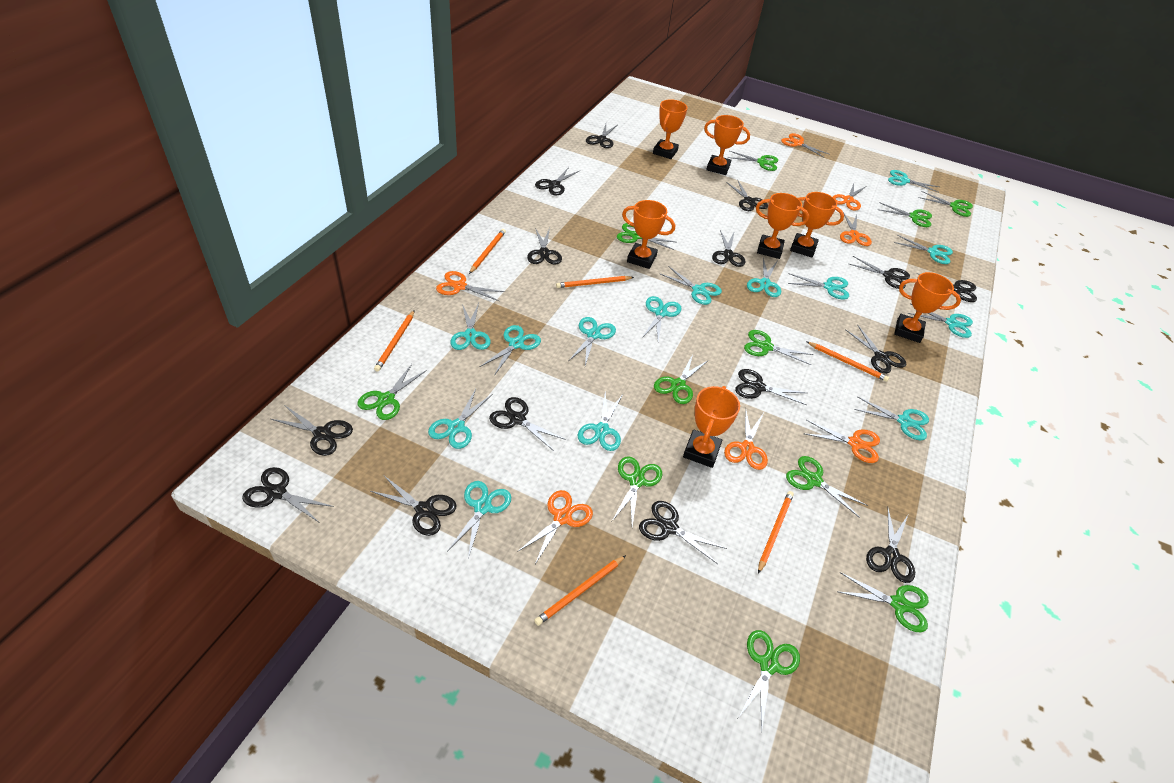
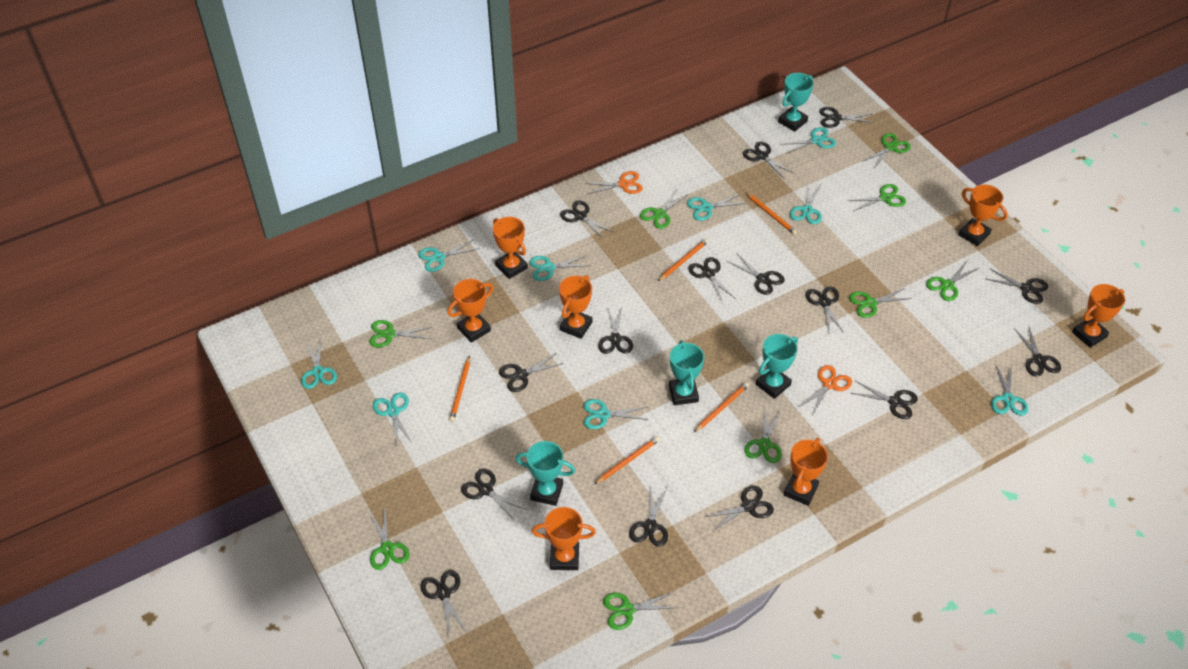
green scissors: [357,364,427,420] [612,456,662,526] [617,223,675,250] [654,354,709,404] [728,151,778,171] [738,630,800,733] [744,330,813,365] [786,456,868,518] [839,572,928,632] [878,202,932,227] [919,191,973,217] = 11 -> [368,510,409,570] [369,320,432,347] [603,592,676,630] [640,189,689,229] [744,410,782,463] [847,184,906,211] [849,288,912,318] [862,133,910,168] [926,261,979,301] = 9
orange pencil: [374,310,415,371] [469,229,506,274] [534,555,626,626] [556,276,634,288] [758,491,794,574] [806,341,889,382] = 6 -> [449,356,470,422] [594,436,660,484] [658,239,708,281] [694,382,749,432] [746,192,797,235] = 5
orange scissors: [436,271,505,301] [517,490,593,564] [724,408,768,470] [781,133,830,158] [805,420,880,463] [833,183,865,211] [840,212,872,246] = 7 -> [585,171,643,194] [799,365,852,415] = 2
turquoise scissors: [428,389,492,449] [447,481,511,558] [450,303,491,350] [480,325,541,376] [569,317,616,366] [578,392,623,451] [642,296,682,341] [660,266,722,305] [747,258,781,297] [788,273,849,299] [854,396,929,441] [888,170,939,192] [894,235,953,264] [908,303,973,338] = 14 -> [301,338,337,389] [373,392,412,448] [418,239,477,272] [529,256,589,281] [584,399,649,429] [687,194,746,221] [780,127,836,154] [790,182,822,224] [991,363,1028,416] = 9
turquoise trophy: none = 0 -> [516,441,575,506] [669,340,704,405] [756,334,798,399] [778,73,814,132] = 4

